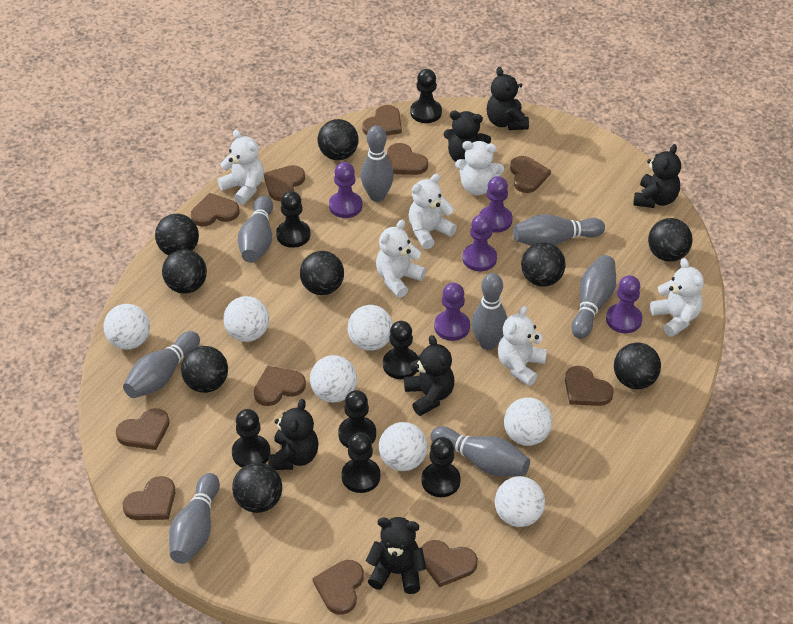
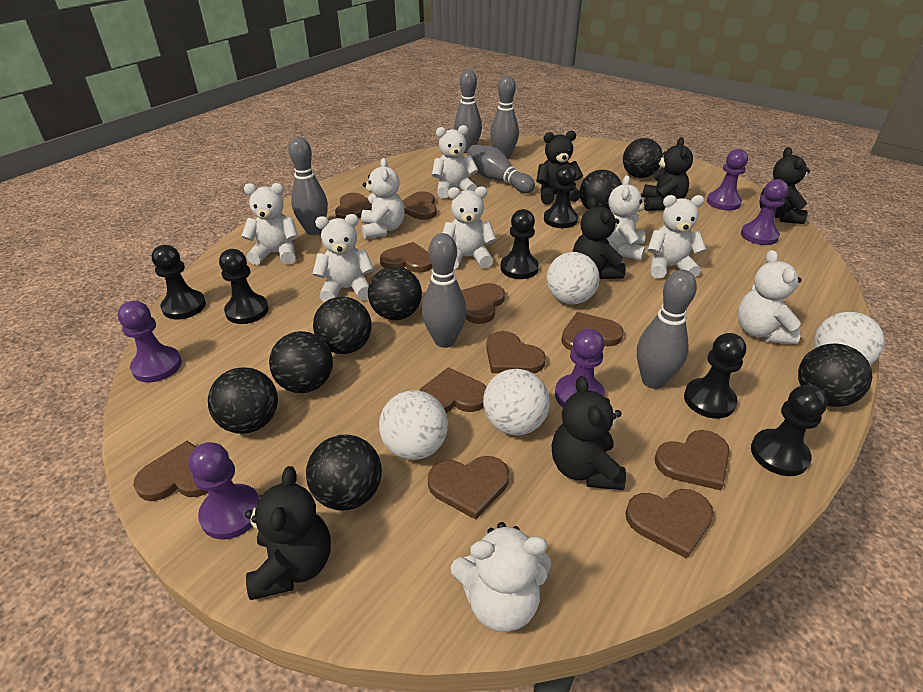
black ball: [155,214,199,255] [162,249,207,294] [181,346,228,393] [232,462,282,513] [300,251,344,295] [318,119,359,160] [521,242,566,286] [614,342,661,389] [648,218,692,262] = 9 -> [208,367,278,434] [269,331,333,393] [306,435,382,511] [313,297,372,354] [368,266,422,320] [580,170,622,210] [623,138,663,178] [798,344,873,407] = 8
black pawn: [232,409,271,467] [276,191,311,248] [338,390,376,448] [341,433,381,493] [383,321,419,379] [410,69,442,123] [421,437,461,497] = 7 -> [152,245,206,319] [219,249,269,324] [500,209,539,279] [544,164,578,228] [684,333,746,419] [751,385,827,476] = 6
grey bowling pin: [123,331,200,398] [169,473,220,564] [238,195,273,263] [361,125,394,202] [430,426,530,477] [472,273,507,350] [513,214,605,246] [571,255,616,339] = 8 -> [289,137,328,235] [422,233,467,348] [454,70,482,153] [467,145,535,193] [490,75,519,159] [637,270,697,389] = 6
white ball: [103,304,150,350] [223,296,269,342] [310,355,357,402] [348,305,393,351] [379,422,428,471] [495,476,545,527] [504,397,552,446] = 7 -> [379,390,448,460] [483,369,550,435] [547,252,599,304] [814,312,884,365] = 4
white teddy bear: [217,130,264,205] [376,220,426,298] [409,174,457,249] [455,141,504,195] [498,305,547,386] [650,258,704,337] = 6 -> [241,183,298,265] [313,214,374,302] [361,158,405,239] [432,125,478,198] [443,187,496,269] [451,522,551,632] [607,175,648,261] [648,195,706,279] [738,250,802,344] = 9

